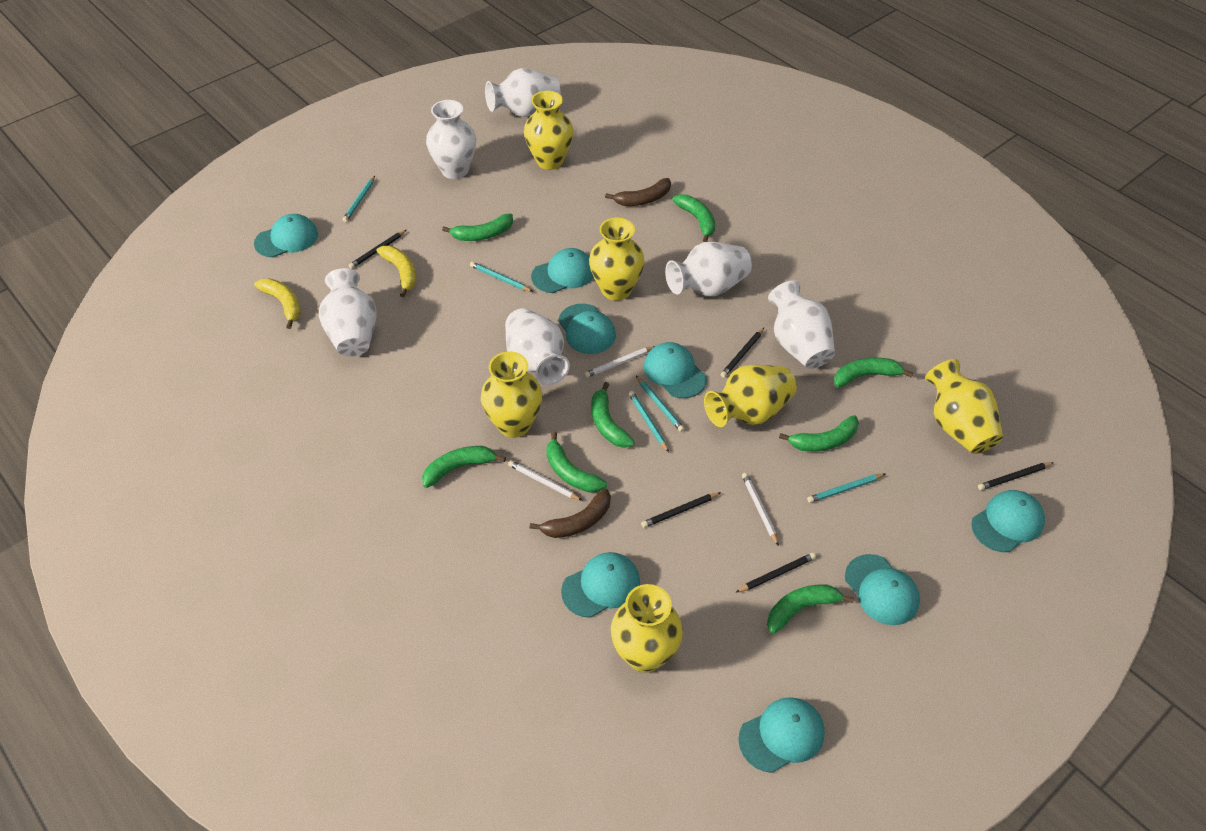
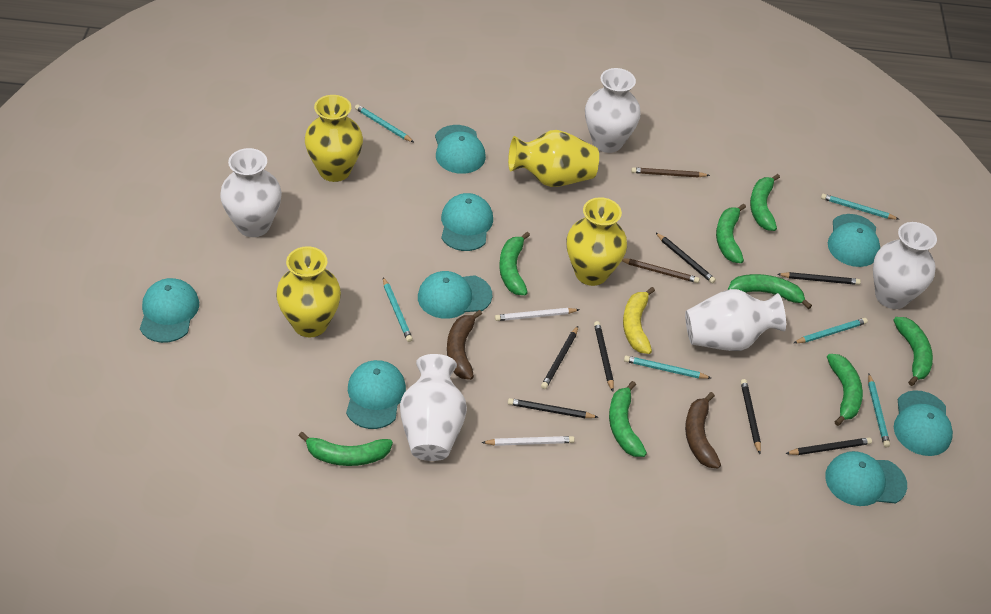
black pencil: [349,230,407,269] [641,492,721,528] [720,328,764,378] [735,553,816,593] [978,462,1054,490] = 5 -> [508,398,598,418] [541,326,578,389] [594,321,614,392] [655,232,716,283] [741,379,761,454] [778,272,861,285] [785,437,872,455] = 7
brown pencil: none = 0 -> [622,258,700,283] [631,167,710,178] = 2
turquoise pencil: [343,176,375,222] [470,262,533,292] [628,391,669,452] [636,376,685,432] [807,474,885,503] = 5 -> [355,104,414,142] [383,277,413,342] [624,356,711,379] [794,318,868,343] [821,194,899,220] [868,374,890,448] = 6
white pencil: [508,460,583,501] [584,346,655,378] [742,473,779,546] = 3 -> [481,436,575,446] [495,308,580,321] = 2
white vase: [319,268,377,357] [426,100,476,179] [485,68,561,117] [505,308,570,385] [665,242,752,296] [768,280,835,369] = 6 -> [220,148,282,237] [400,354,467,461] [585,68,641,153] [685,289,786,351] [873,222,937,309] = 5
yellow banana: [254,278,301,329] [377,246,416,297] = 2 -> [623,287,655,354] = 1
yellow vase: [481,352,542,438] [524,91,574,170] [589,218,645,301] [610,584,683,673] [704,365,797,427] [925,359,1003,454] = 6 -> [276,246,341,338] [305,95,363,182] [508,130,599,187] [566,197,627,286] = 4

